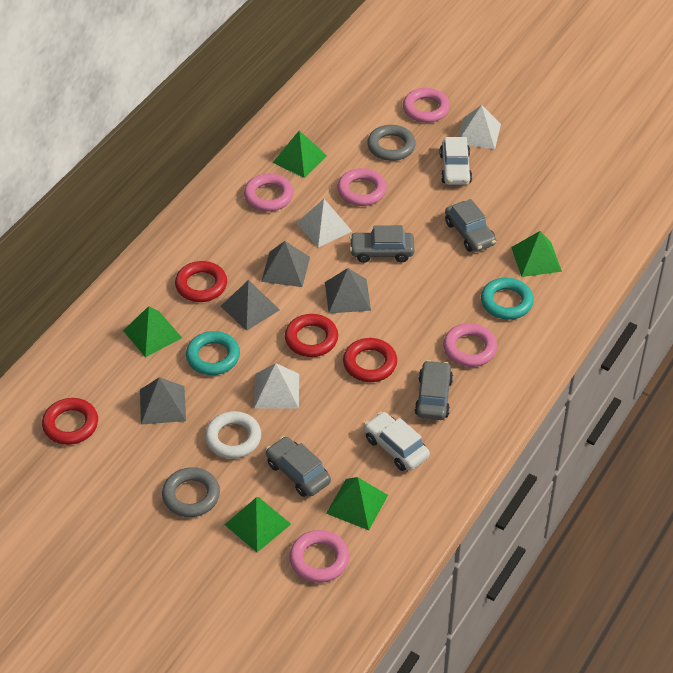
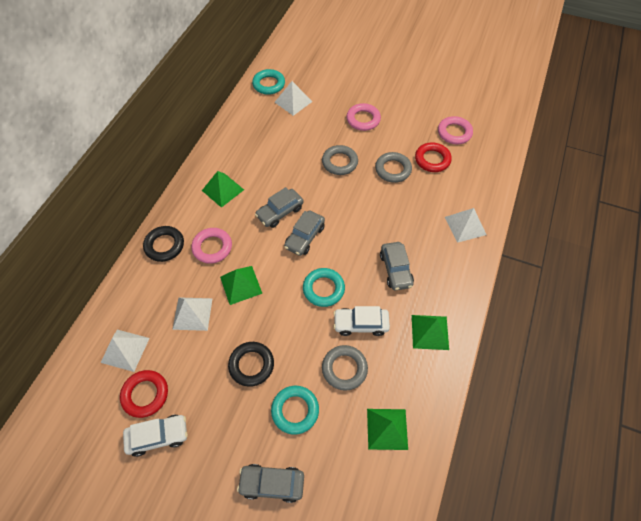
black ring: none = 0 -> [143,226,184,262] [228,342,274,387] = 2
green pyramid: [123,306,182,357] [225,497,291,552] [273,130,327,178] [326,477,388,530] [511,231,562,277] = 5 -> [202,171,244,208] [220,266,263,305] [367,409,408,450] [412,315,449,350] = 4
grey pyramid: [140,377,186,425] [221,280,280,331] [261,241,310,287] [325,268,371,314] = 4 -> none = 0
grey ring: [162,467,220,517] [367,125,416,161] = 2 -> [322,145,358,175] [322,345,368,391] [375,152,412,183] = 3
pink ring: [244,174,294,211] [289,530,349,583] [337,168,387,206] [403,88,450,123] [443,323,497,367] = 5 -> [191,228,232,264] [346,103,381,131] [438,116,473,144] = 3
red ring: [42,398,98,445] [175,261,227,302] [285,314,338,357] [343,338,397,382] = 4 -> [120,370,168,418] [415,142,452,172] = 2
turquoise ring: [186,331,240,375] [481,278,534,320] = 2 -> [252,69,285,95] [271,386,319,435] [303,268,345,307] = 3
white pyramid: [254,363,299,409] [297,199,352,247] [458,105,501,149] = 3 -> [101,330,150,372] [172,297,213,331] [275,81,312,116] [445,208,486,243] = 4
white ring: [205,411,261,459] = 1 -> none = 0

